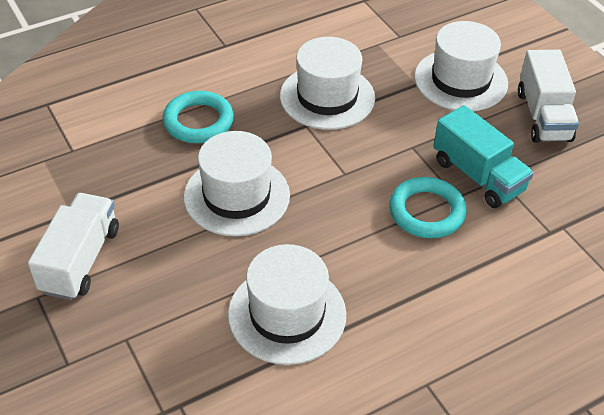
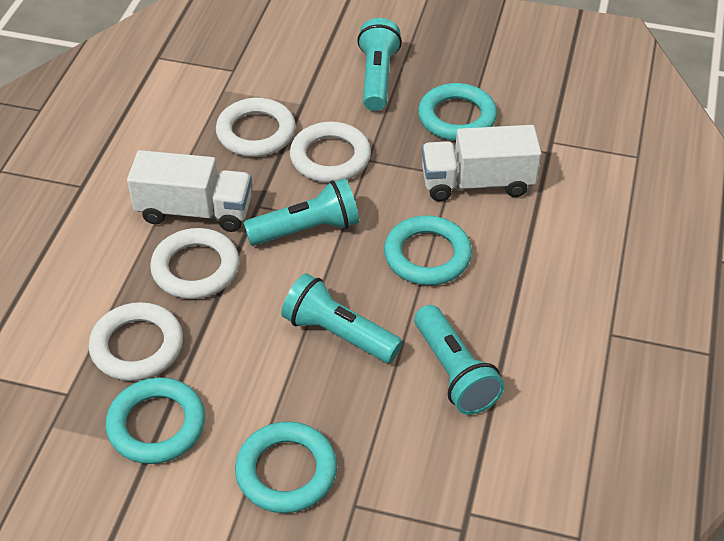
turquoise flashlight: none = 0 -> [244,179,359,246] [281,273,402,363] [357,18,402,111] [414,305,505,415] = 4
turquoise ring: [163,91,234,143] [389,177,467,238] = 2 -> [106,377,205,464] [235,421,337,513] [384,216,472,285] [418,83,497,141] = 4
turquoise truck: [433,105,534,208] = 1 -> none = 0
white hat: [184,131,290,236] [228,244,346,365] [280,37,375,130] [414,21,508,111] = 4 -> none = 0
white ring: none = 0 -> [89,302,183,381] [150,228,239,299] [216,98,296,157] [290,122,371,183] = 4

